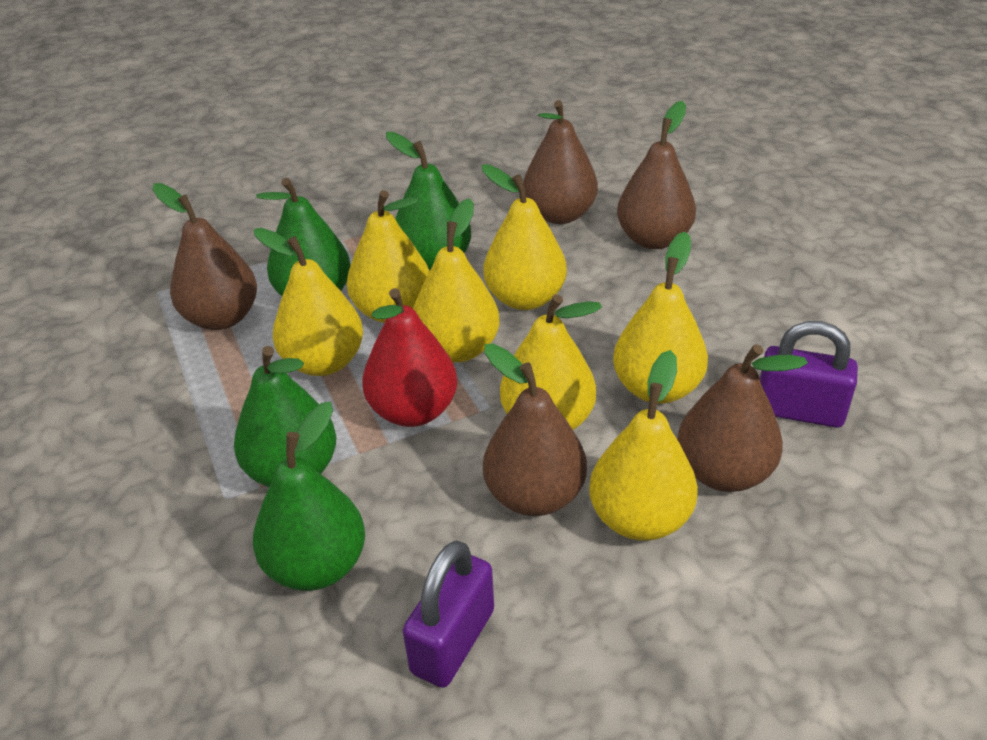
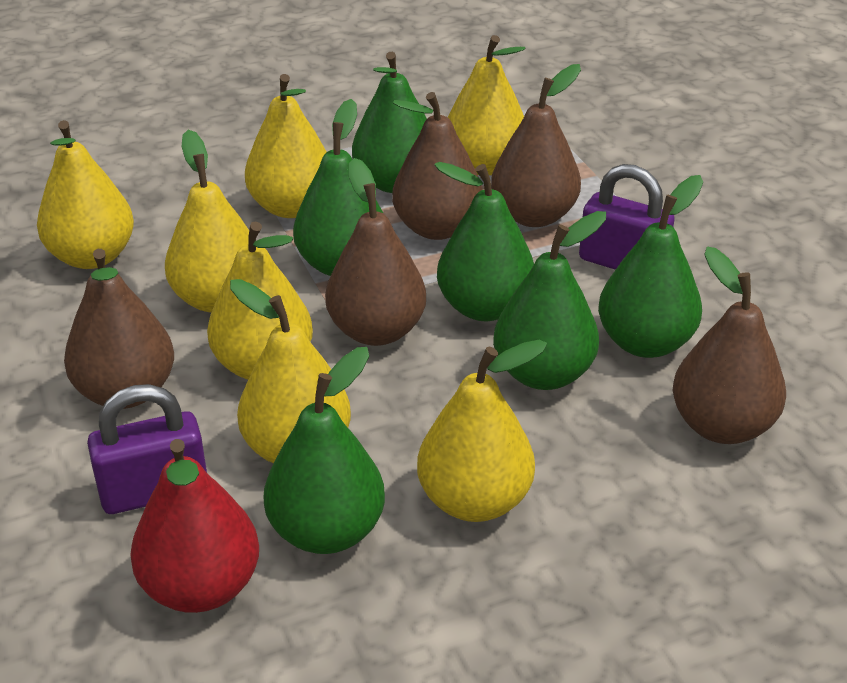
green pear: [234,346,336,487] [253,402,365,591] [256,178,351,296] [386,132,471,271] = 4 -> [264,347,385,554] [293,99,384,276] [352,52,427,193] [434,162,534,321] [493,211,606,390] [598,175,703,358] = 6

